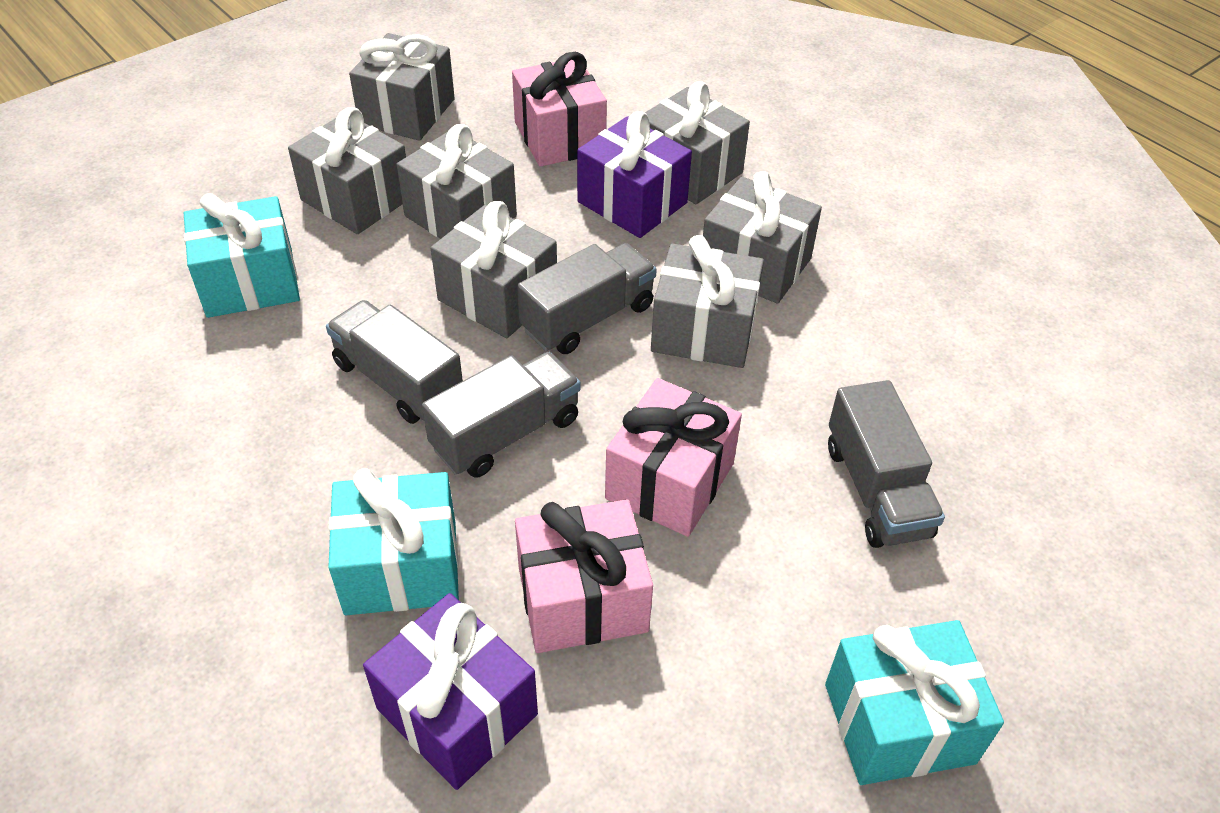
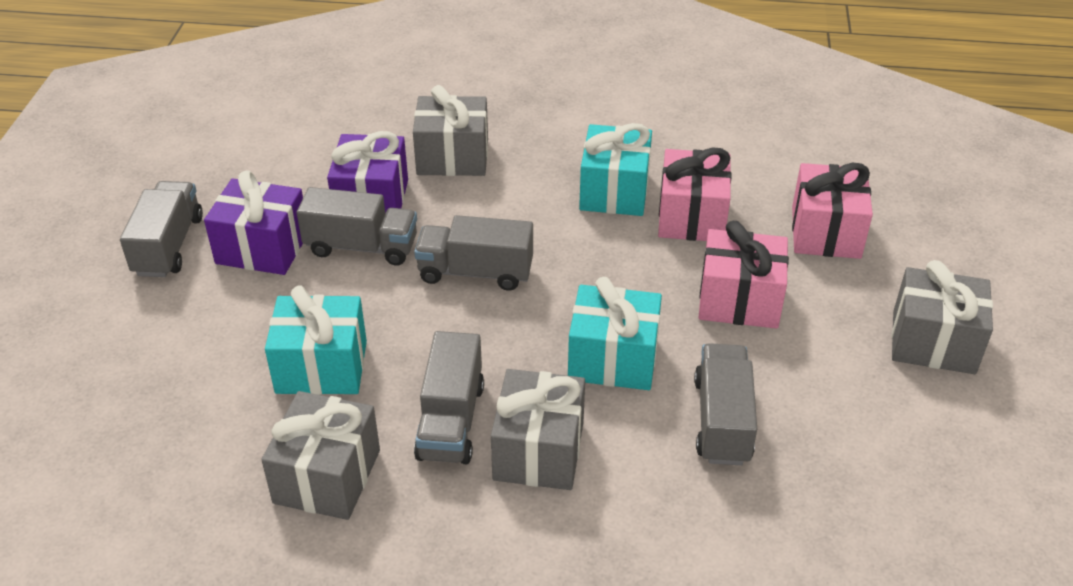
grey gift: [288,107,406,234] [349,33,455,141] [397,124,517,239] [431,201,557,338] [645,81,750,204] [651,235,764,368] [703,171,822,304] = 7 -> [261,391,380,520] [413,85,488,176] [491,369,585,490] [892,260,993,374] = 4
grey truck: [326,300,463,424] [422,352,580,478] [517,243,657,354] [828,380,945,548] = 4 -> [120,181,203,277] [297,187,417,266] [414,215,533,291] [414,331,484,464] [694,343,757,465] = 5

